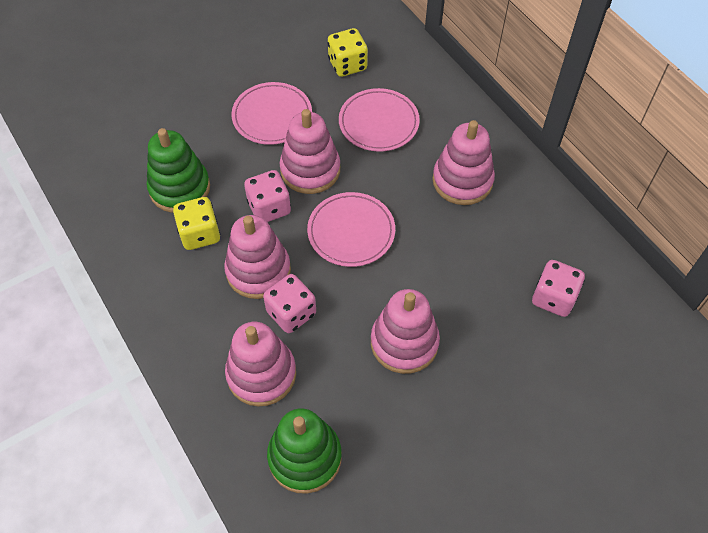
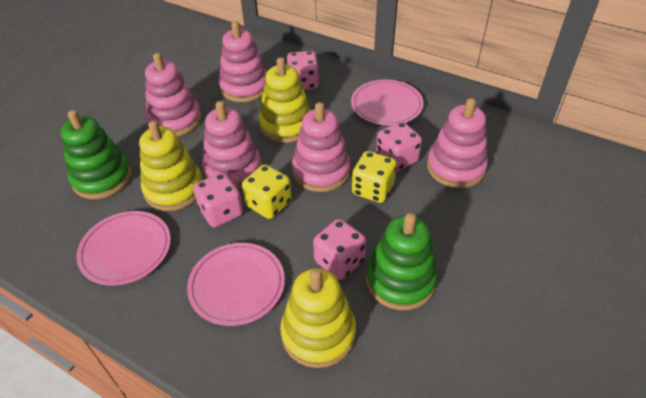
pink dice: [244,170,291,222] [263,274,316,333] [532,260,585,317] = 3 -> [193,172,243,227] [287,51,319,90] [313,219,366,280] [376,122,422,172] = 4
yellow stacking toy: none = 0 -> [139,121,203,211] [259,57,311,143] [280,268,356,368] = 3

